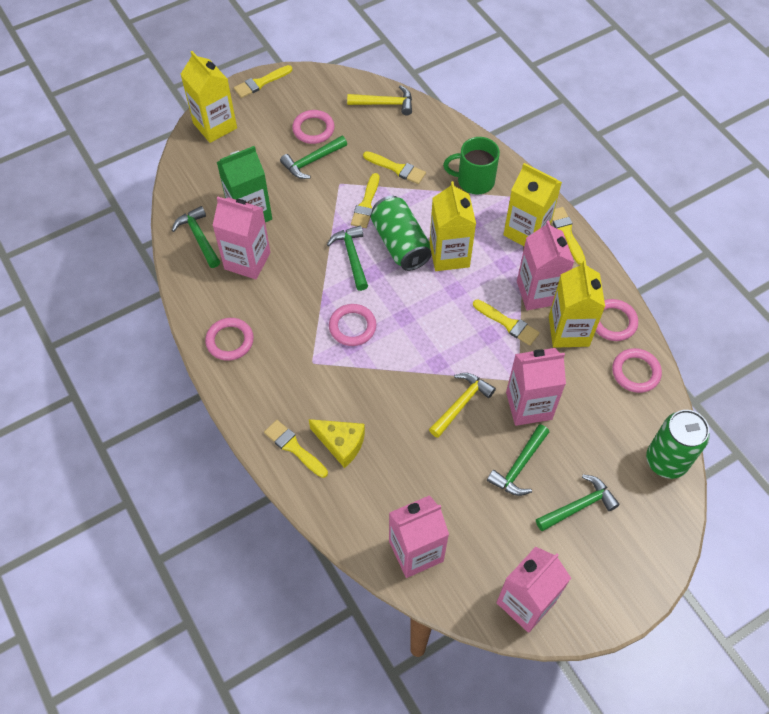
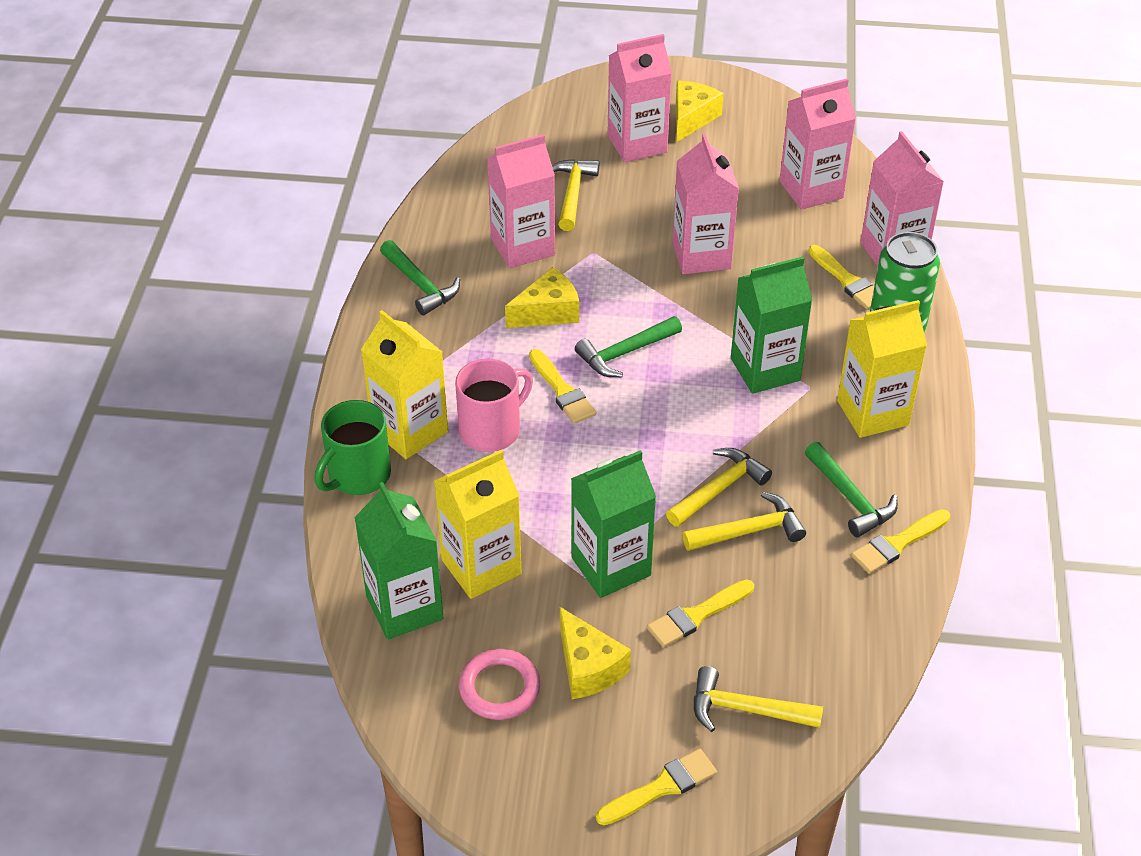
green can: [371,196,432,271] [646,410,710,479] = 2 -> [870,232,940,332] = 1
green carton: [217,146,272,222] = 1 -> [354,482,444,640] [571,450,656,598] [731,257,813,394] = 3
green hammer: [172,206,220,268] [280,136,347,179] [327,226,368,291] [487,424,549,496] [536,474,620,531] = 5 -> [380,240,460,315] [575,316,682,377] [805,442,898,537] = 3
pink mug: none = 0 -> [455,359,533,452] = 1
pink ring: [205,318,254,361] [292,110,334,144] [329,304,377,346] [595,299,638,341] [612,348,662,393] = 5 -> [459,649,540,720] = 1
yellow brush: [234,65,292,98] [264,420,328,478] [351,173,379,228] [363,151,426,184] [473,299,540,346] [552,207,585,265] = 6 -> [529,349,596,424] [596,749,717,825] [647,579,754,647] [808,245,874,309] [851,509,950,574] = 5
yellow carton: [180,51,237,143] [430,181,476,271] [503,163,562,246] [549,260,605,348] = 4 -> [361,310,448,459] [434,450,522,599] [837,300,927,438] = 3
yellow cheese: [309,419,365,468] = 1 -> [505,267,579,328] [560,607,631,699] [676,81,724,142] = 3
yellow hammer: [347,85,412,115] [429,373,496,438] = 2 -> [552,159,599,231] [666,448,772,527] [683,492,806,551] [694,666,823,732] = 4

